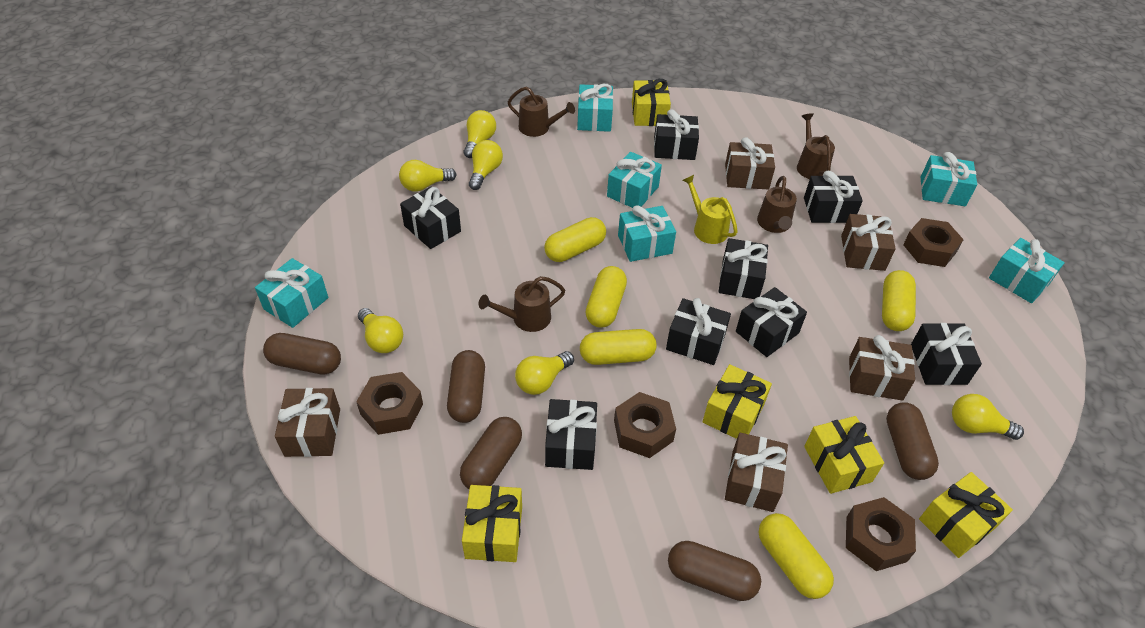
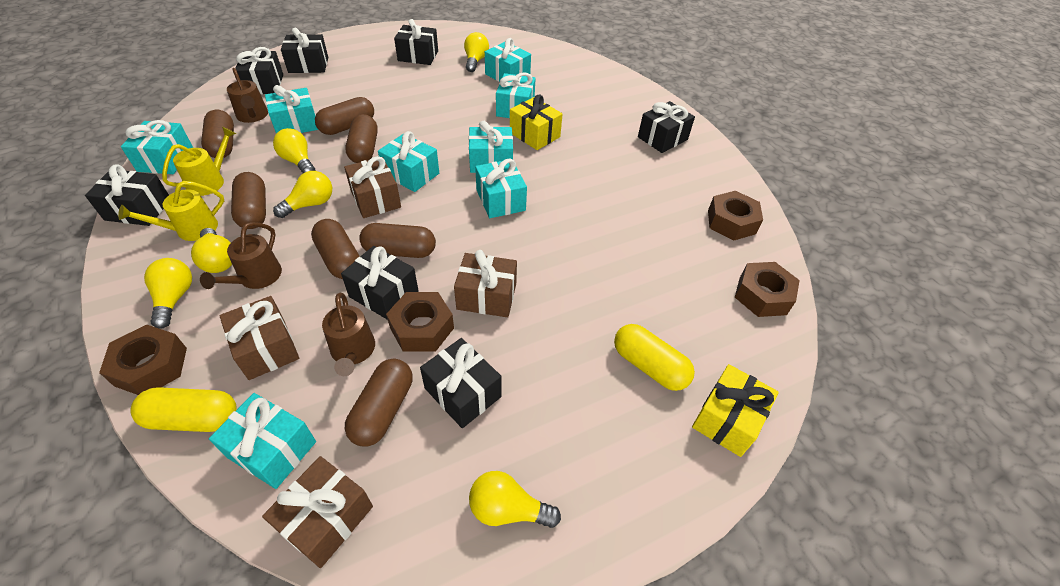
black gift: [400,187,461,249] [545,399,597,470] [654,109,699,160] [666,298,731,365] [719,238,768,299] [736,287,807,357] [804,171,863,223] [911,323,982,385] = 8 -> [85,164,169,226] [236,47,283,94] [281,28,328,73] [341,246,418,320] [394,19,438,65] [420,338,502,428] [638,101,695,153] = 7
brown capsule: [263,333,341,375] [447,350,485,423] [460,417,522,489] [668,541,761,601] [886,402,939,480] = 5 -> [201,110,234,158] [231,172,266,229] [311,219,360,279] [315,97,374,135] [345,114,378,163] [345,359,413,447] [359,223,436,258] = 7
brown gift: [275,388,340,457] [725,138,775,190] [725,433,788,512] [841,214,896,271] [849,335,915,401] = 5 -> [219,296,299,380] [262,456,373,568] [344,156,401,218] [454,250,517,317] = 4
brown watering can: [479,276,565,332] [508,87,575,137] [757,176,797,233] [797,113,835,179] = 4 -> [200,222,282,289] [227,68,268,123] [322,293,375,376] = 3
turquoise gift: [255,258,328,328] [577,84,613,132] [607,152,662,208] [618,205,676,262] [920,152,977,206] [989,238,1065,303] = 6 -> [121,120,193,174] [209,393,316,489] [265,85,318,133] [378,131,439,192] [469,121,513,173] [475,159,527,218] [485,38,531,82] [496,72,536,118] = 8
yellow capsule: [544,217,606,262] [580,329,657,365] [586,266,627,328] [758,513,834,599] [882,270,916,331] = 5 -> [131,387,236,432] [614,324,695,391] = 2
yellow gift: [462,485,522,562] [632,79,671,126] [703,364,772,439] [804,416,884,494] [919,472,1013,558] = 5 -> [510,95,563,150] [692,364,779,457] = 2
yellow watering can: [682,175,738,244] = 1 -> [118,181,224,241] [162,127,236,196] = 2

